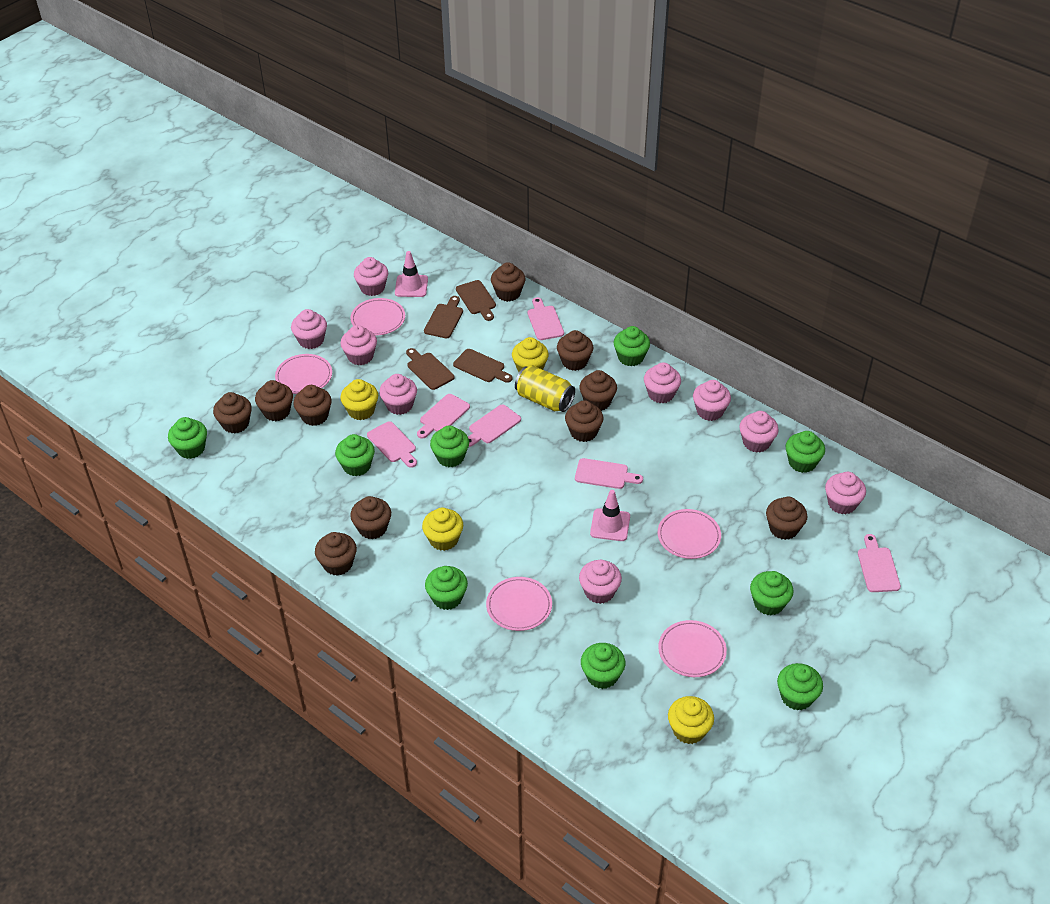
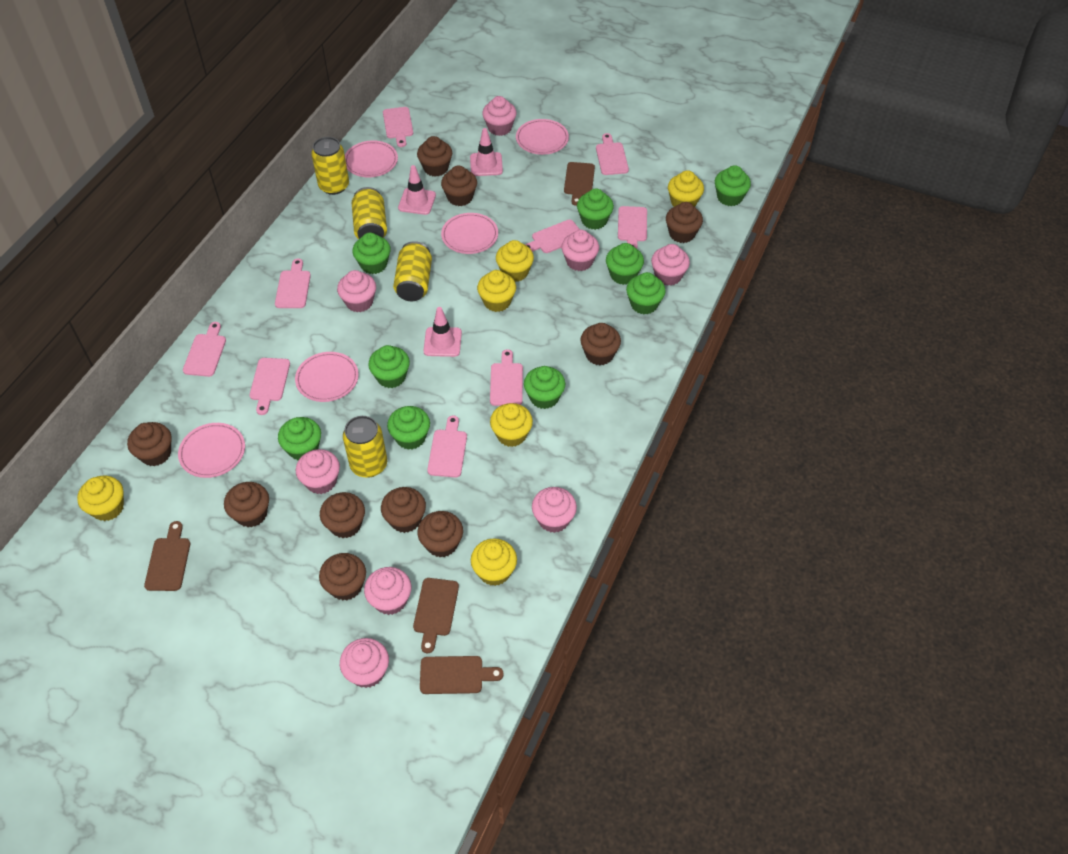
pink cupcake: [291,309,327,349] [340,325,377,365] [354,257,388,296] [379,374,417,415] [579,560,622,604] [644,362,681,403] [693,380,731,421] [739,411,779,453] [825,472,866,514] = 9 -> [296,449,340,494] [337,270,376,312] [340,638,389,688] [364,567,411,615] [482,96,517,136] [532,487,577,533] [561,230,599,271] [651,244,690,286] = 8
pink cutting board: [367,421,417,468] [417,394,470,439] [468,404,521,447] [528,297,564,340] [575,458,643,489] [858,534,901,592] = 6 -> [183,322,226,377] [250,358,290,415] [275,258,311,308] [383,107,413,147] [427,415,467,478] [490,349,523,406] [525,220,580,253] [596,133,629,175] [618,206,647,249] = 9
pink traffic cone: [395,251,428,297] [590,490,630,541] = 2 -> [398,165,436,215] [423,307,462,357] [470,128,503,176] = 3
yellow can: [515,365,575,412] = 1 -> [311,137,349,195] [343,416,387,478] [352,187,387,239] [393,241,432,301] = 4
yellow cupcake: [340,379,378,420] [422,507,463,551] [512,337,549,372] [668,696,714,744] = 4 -> [77,475,124,521] [471,538,517,586] [477,270,516,312] [490,403,533,447] [496,240,534,282] [668,170,704,207] = 6

